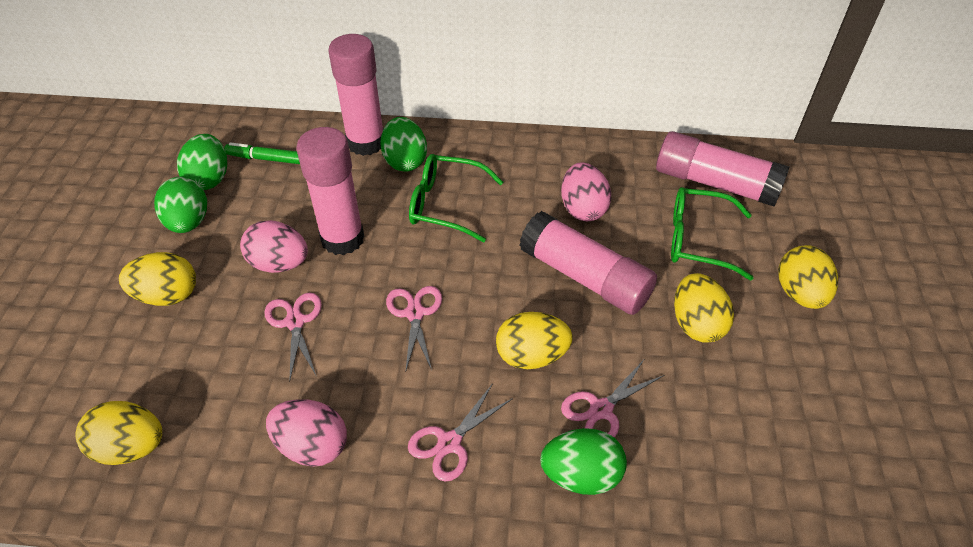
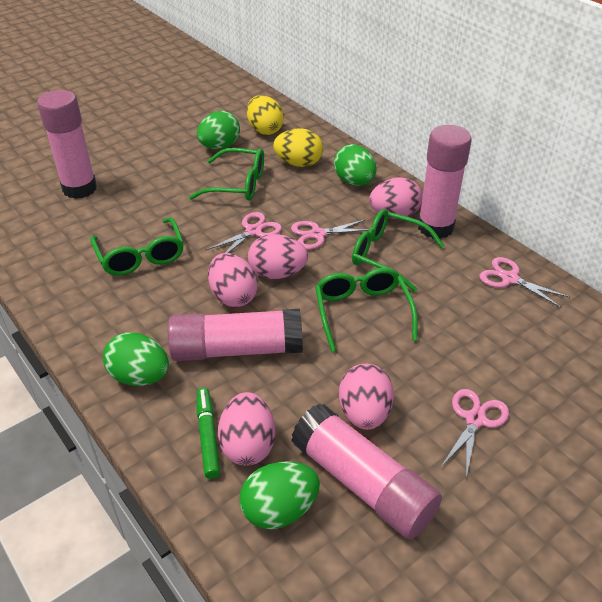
green glasses: [409,154,503,242] [671,187,753,280] = 2 -> [90,217,184,276] [189,148,264,201] [315,268,418,352] [352,209,444,292] = 4
pink egg: [240,220,308,273] [266,399,347,467] [561,162,611,221] = 3 -> [208,253,258,307] [218,392,275,465] [248,234,308,279] [339,364,394,430] [369,177,422,219] = 5
yellow egg: [76,401,162,465] [119,252,196,306] [496,312,573,369] [674,273,734,343] [778,245,838,309] = 5 -> [247,95,284,135] [273,128,323,167] = 2

